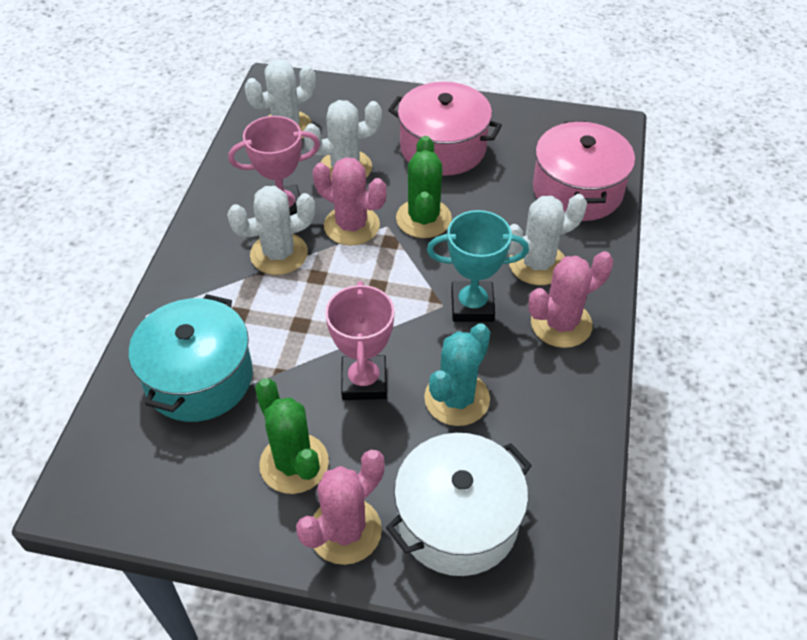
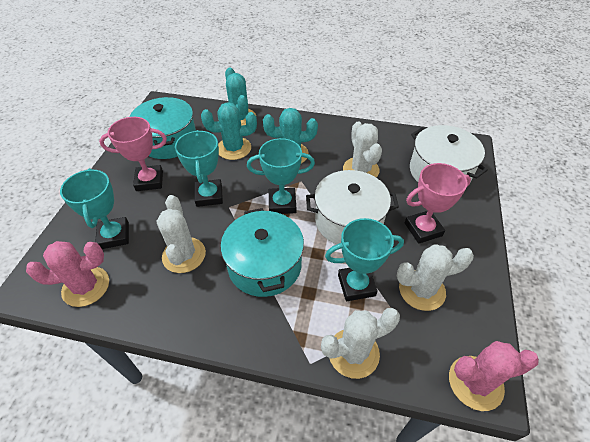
green cactus: [255,378,329,494] [396,136,452,238] = 2 -> none = 0
pink cactus: [296,450,385,565] [313,157,387,246] [528,251,613,348] = 3 -> [26,241,109,307] [449,341,539,411] = 2
pink pot: [388,82,502,176] [533,121,635,221] = 2 -> none = 0
turquoise cactus: [424,323,490,426] = 1 -> [201,102,257,160] [225,67,256,126] [263,108,318,163] = 3
turquoise pot: [129,294,253,422] = 1 -> [129,97,196,159] [221,208,304,297] = 2
turquoise trophy: [427,210,529,322] = 1 -> [60,168,129,249] [175,130,223,207] [247,138,315,214] [325,218,404,301] = 4
white pot: [386,433,532,576] = 1 -> [306,170,399,244] [410,125,488,182] = 2

